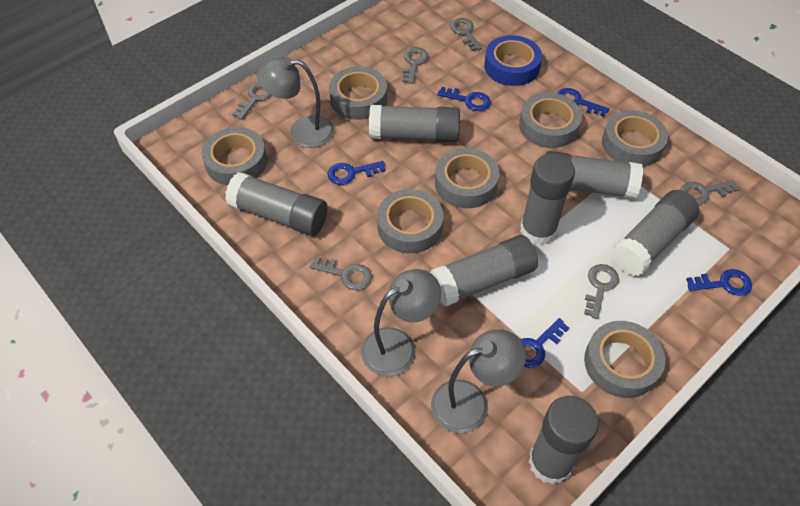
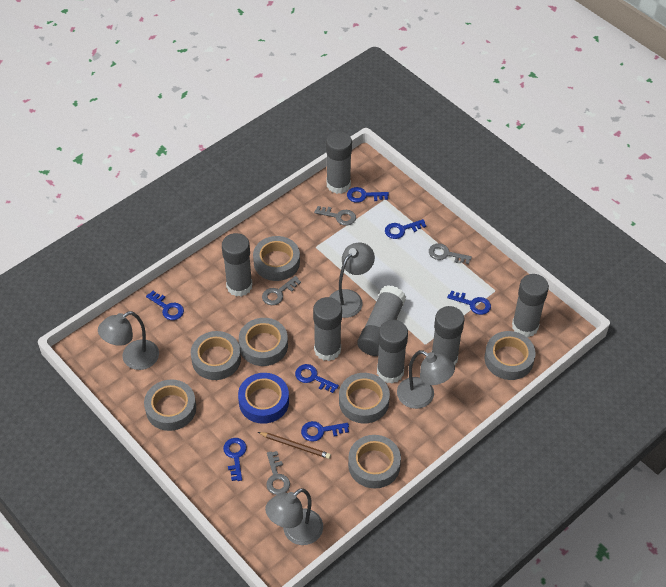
blue key: [327,161,385,185] [437,87,491,111] [520,318,569,368] [557,88,609,117] [686,269,752,296] = 5 -> [146,291,184,320] [223,438,247,481] [295,364,339,393] [301,421,349,442] [347,187,389,203] [385,219,426,239] [447,290,491,315] = 7
brown pencil: none = 0 -> [258,432,331,459] = 1
grey key: [232,82,272,120] [310,256,372,290] [402,47,428,84] [450,18,482,51] [584,264,619,319] [680,180,739,204] = 6 -> [262,276,301,305] [266,451,290,495] [314,206,356,226] [429,243,472,264] = 4
grey lamp: [257,57,334,148] [361,269,441,377] [431,329,526,433] = 3 -> [98,311,159,370] [265,488,323,545] [329,243,375,318] [397,350,455,409] = 4

